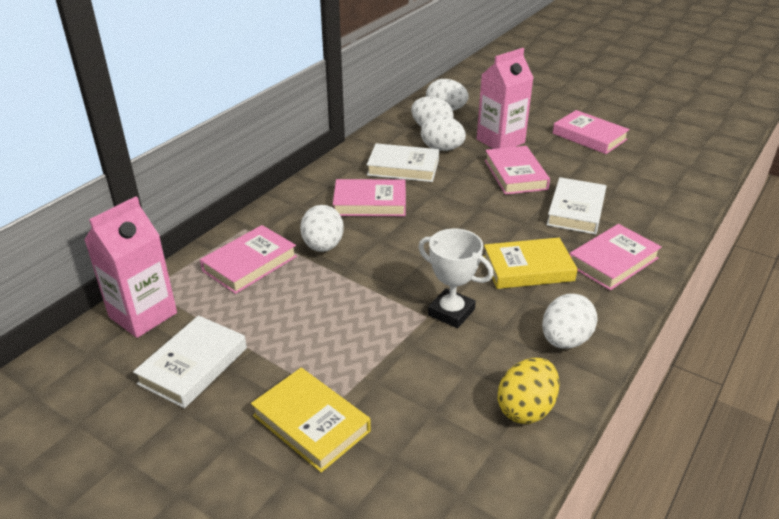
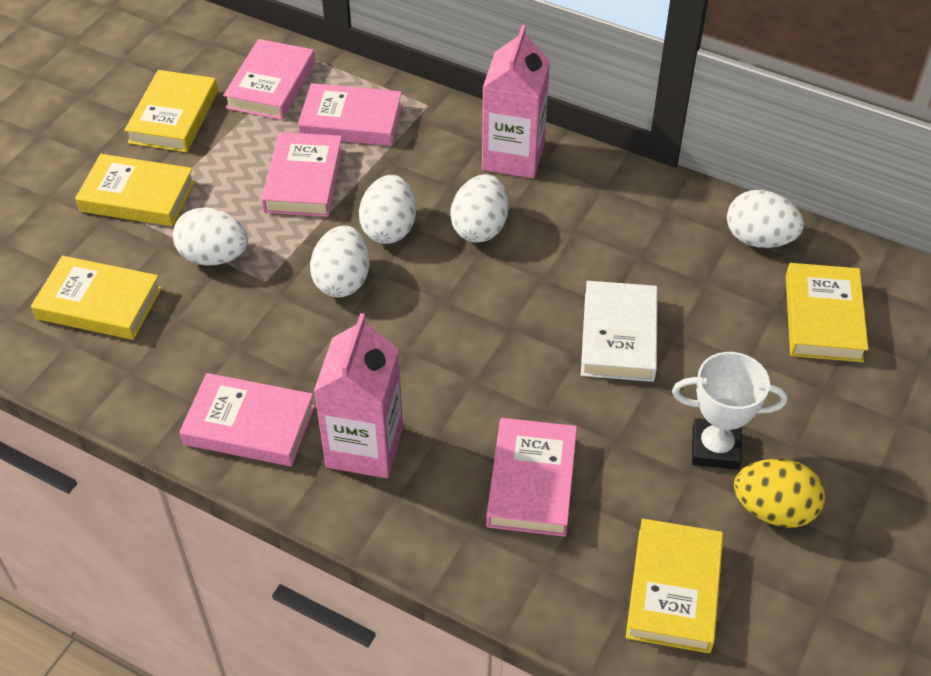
white book: [133,315,247,408] [367,143,439,182] [546,177,606,235] = 3 -> [581,281,658,382] = 1
yellow book: [251,368,371,473] [483,238,578,289] = 2 -> [31,256,162,340] [75,154,195,226] [124,70,218,152] [626,518,723,653] [786,263,868,362] = 5

